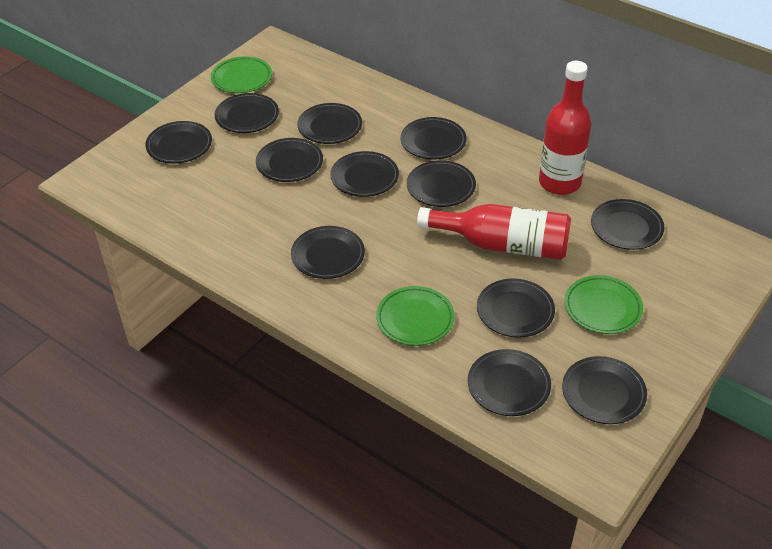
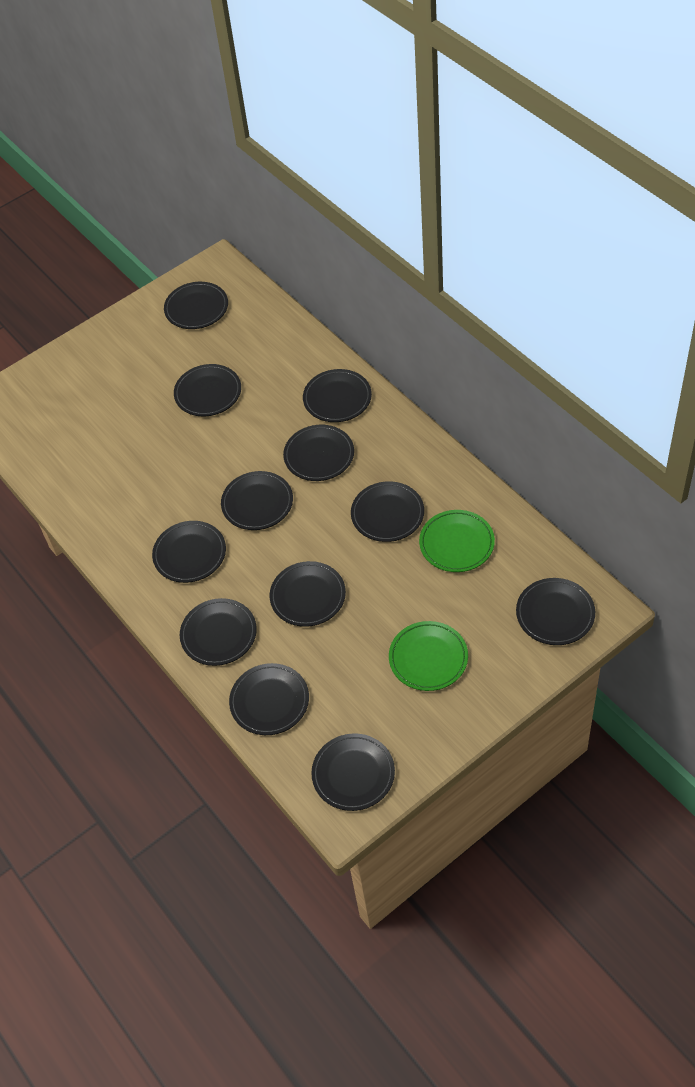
green plate: [211,56,272,93] [376,286,455,346] [564,275,643,334] = 3 -> [389,621,468,691] [419,510,495,572] = 2
red bottle: [417,204,571,260] [539,61,591,195] = 2 -> none = 0

